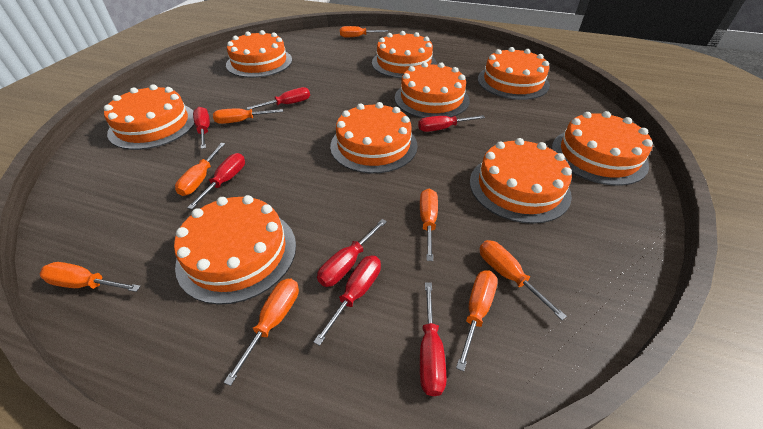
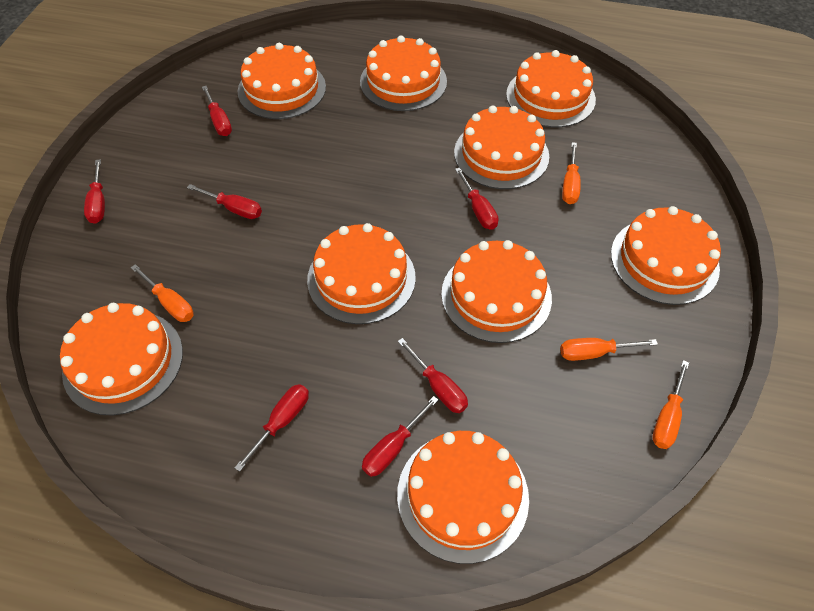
orange screwdriver: [40,262,141,292] [175,143,225,196] [213,108,283,124] [224,279,299,386] [340,26,388,37] [420,189,438,261] [456,270,498,372] [479,240,567,320] = 8 -> [131,264,194,322] [560,338,658,361] [562,142,581,204] [652,360,689,449] = 4

